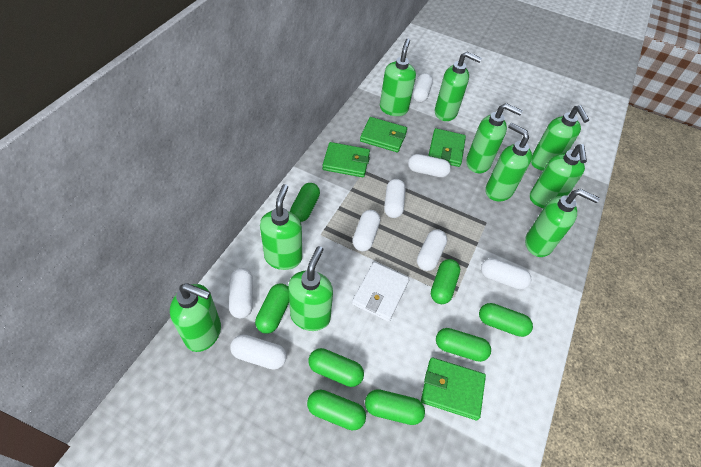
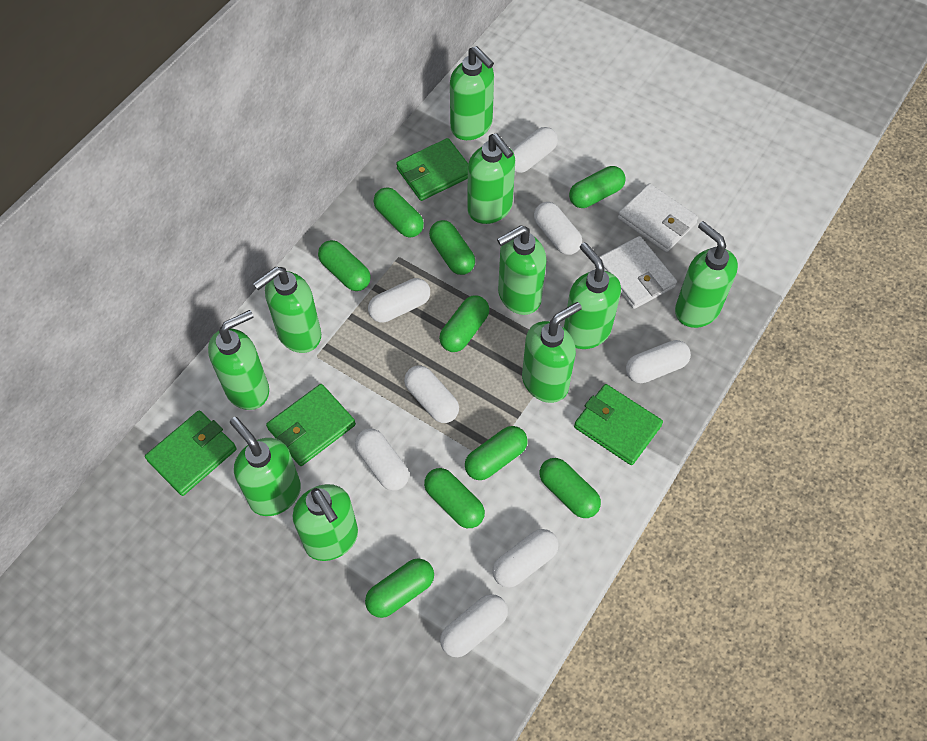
green capsule: [255,283,289,334] [290,183,320,222] [307,390,366,431] [308,348,364,387] [365,389,425,425] [431,259,460,304] [436,328,491,362] [479,303,533,337] = 8 -> [318,240,371,291] [365,558,434,618] [374,187,424,237] [424,468,485,528] [429,220,475,275] [439,296,489,352] [465,426,528,480] [540,458,601,518] [569,166,626,208] = 9
white wallet: [352,262,410,322] = 1 -> [599,236,677,309] [618,183,698,252] = 2

